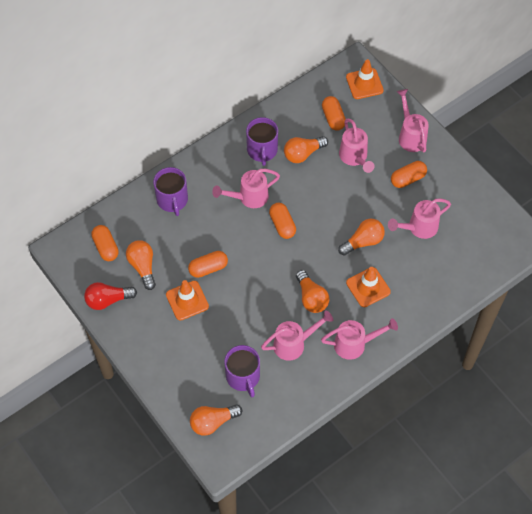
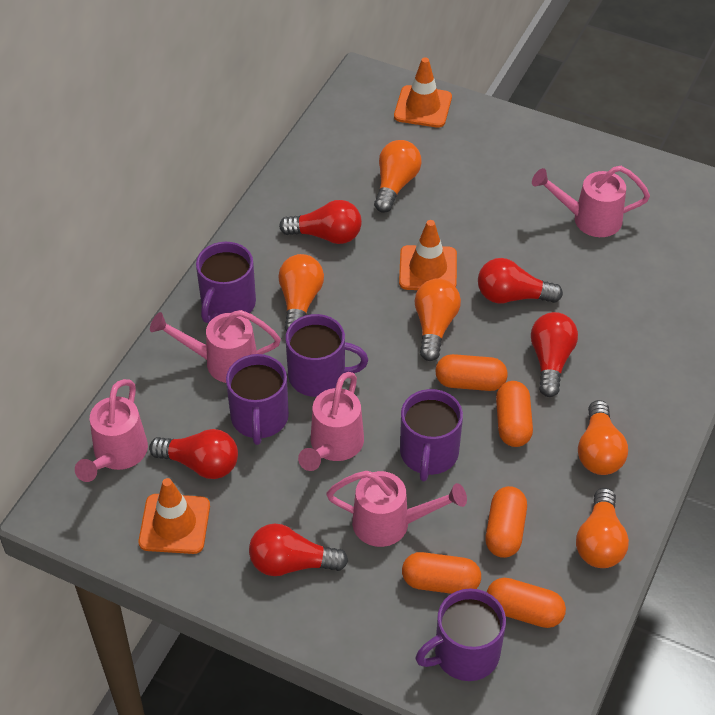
pink watering can: [212,169,280,208] [261,311,333,361] [321,318,398,360] [339,119,375,173] [388,198,451,239] [397,89,429,152] = 6 -> [75,379,148,482] [150,310,281,383] [298,372,364,471] [326,471,467,547] [532,166,650,237] = 5
purple mug: [153,167,188,216] [224,345,260,397] [246,117,278,166] = 3 -> [196,242,256,323] [226,354,289,445] [286,314,368,397] [400,389,463,481] [415,589,506,681] = 5
red light bulb: [84,282,137,310] = 1 -> [149,429,238,479] [249,523,348,576] [279,200,362,244] [478,258,563,303] [531,312,578,397] = 5

